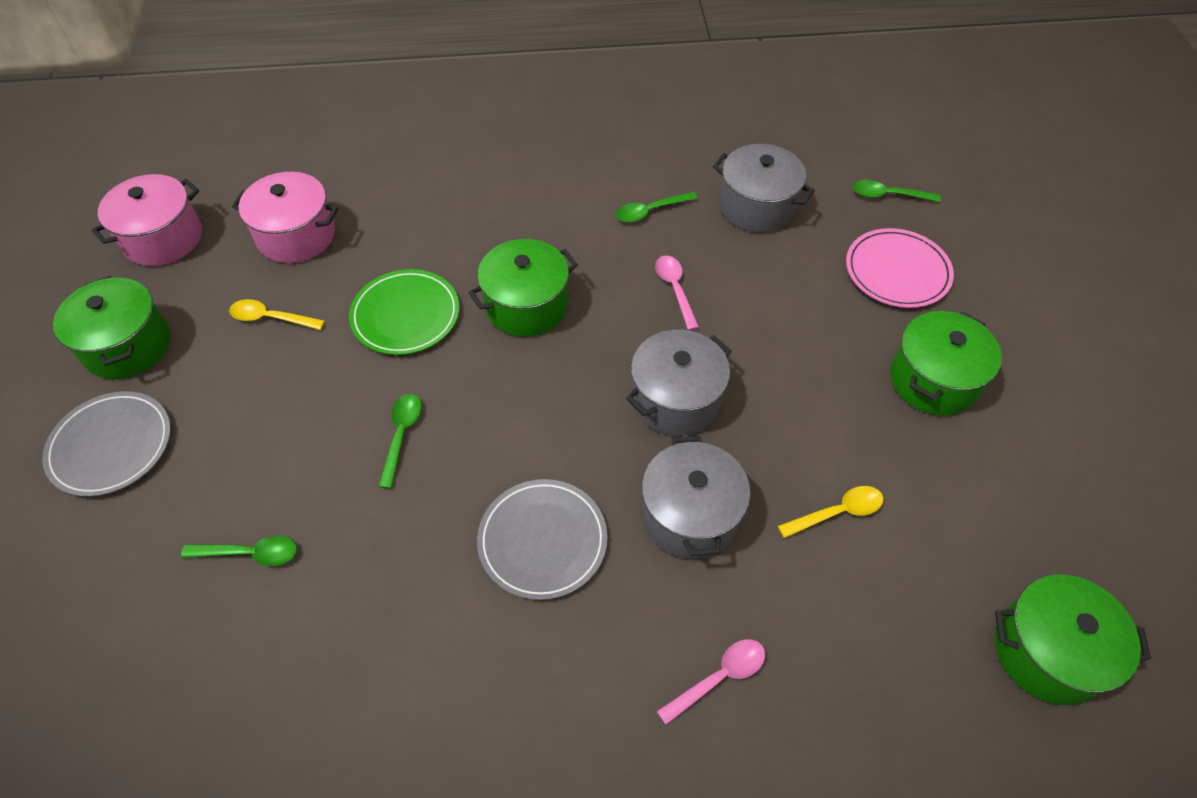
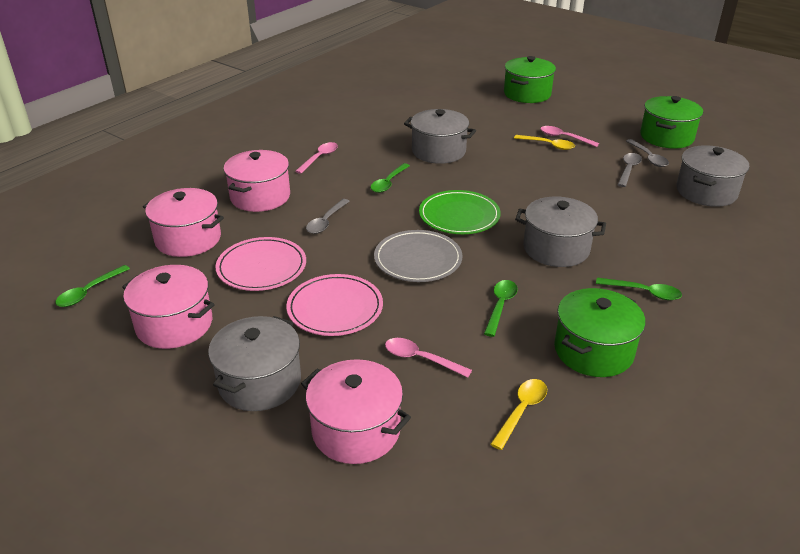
green pot: [53,276,170,379] [468,239,578,337] [890,311,1002,416] [995,575,1151,705] = 4 -> [504,56,556,103] [554,288,645,377] [640,96,703,148] = 3
grey plate: [42,391,171,497] [477,479,608,600] = 2 -> [374,230,463,282] = 1
grey pot: [626,330,732,436] [642,436,750,559] [713,144,815,233] = 3 -> [208,316,301,411] [404,109,476,164] [515,197,606,267] [676,145,749,207] = 4
grey spoon: none = 0 -> [306,199,350,234] [617,153,642,187] [626,139,669,167] = 3
pink plate: [846,228,954,308] = 1 -> [216,237,306,291] [286,274,383,336] = 2
pink pot: [92,174,202,266] [232,172,338,263] = 2 -> [122,265,215,349] [143,188,224,257] [223,150,290,212] [301,359,411,464] = 4
pink spoon: [655,256,699,330] [657,639,765,725] = 2 -> [295,142,338,174] [385,338,472,378] [540,126,599,147] = 3

